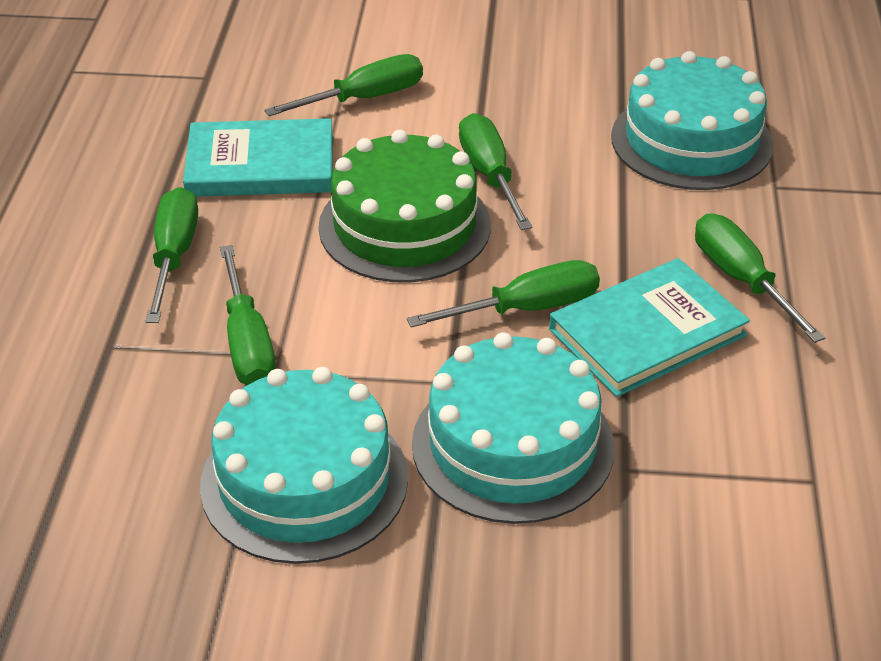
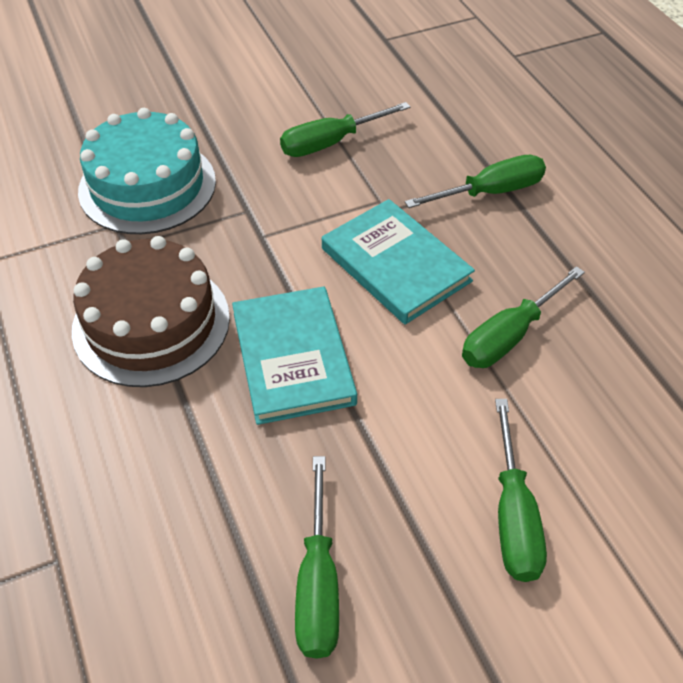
brown cake: none = 0 -> [72,236,230,387] = 1
green cake: [318,130,491,282] = 1 -> none = 0
green screwdriver: [146,187,198,323] [220,245,276,385] [264,54,423,116] [407,260,600,328] [459,113,533,230] [695,214,825,343] = 6 -> [280,102,411,157] [295,456,339,659] [405,155,546,208] [462,266,585,368] [495,399,547,582] = 5
turquoise cake: [200,367,408,564] [412,332,615,524] [611,51,773,190] = 3 -> [78,108,216,234] = 1

